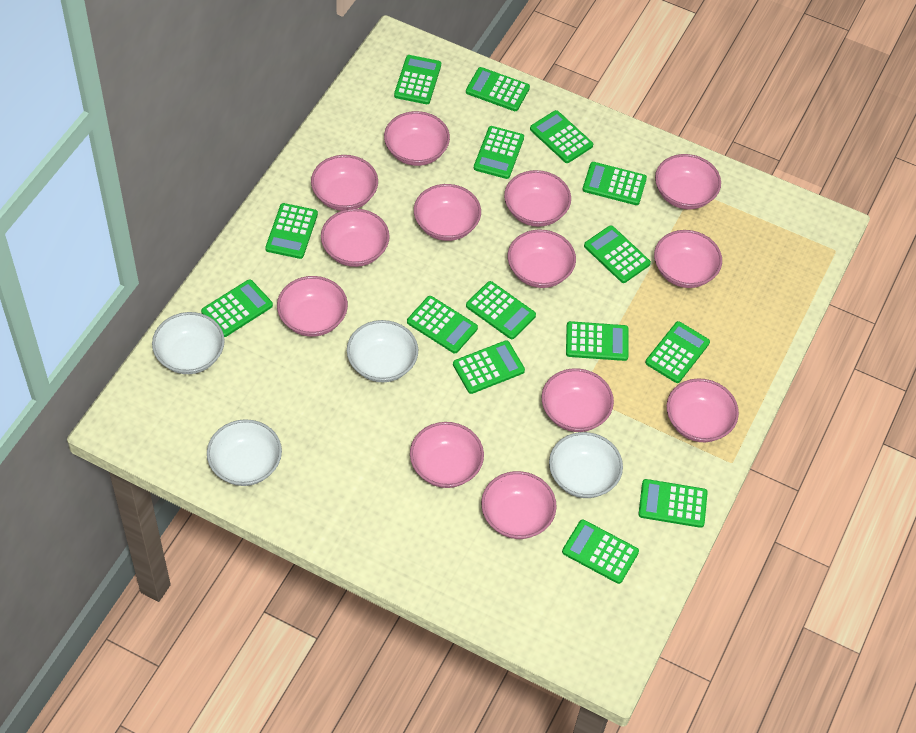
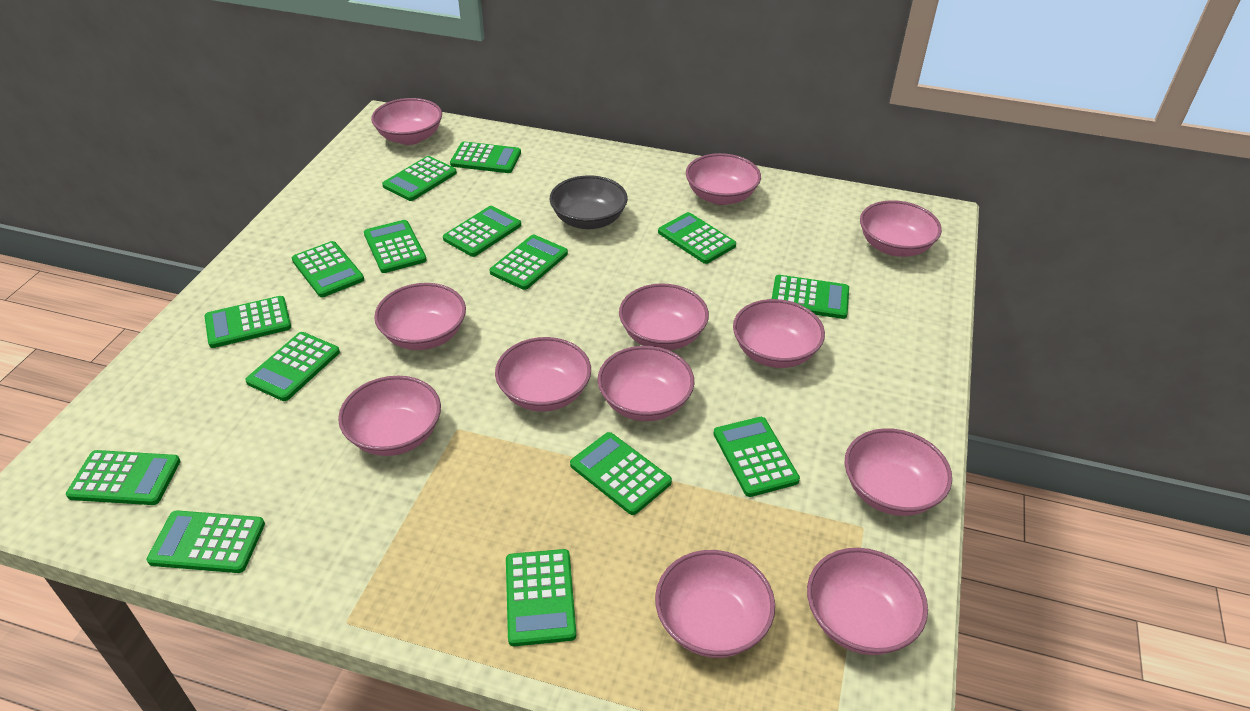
grey bowl: none = 0 -> [550,176,628,229] = 1
pink bowl: [277,276,348,337] [311,155,378,211] [321,209,390,267] [384,111,450,166] [410,422,484,488] [414,184,481,241] [481,471,557,539] [504,170,571,227] [508,229,576,288] [542,368,614,432] [654,230,722,288] [655,154,721,209] [667,379,739,442] = 13 -> [338,376,441,456] [371,98,442,145] [374,283,466,350] [495,337,591,412] [598,346,694,421] [619,283,709,350] [655,550,775,658] [686,153,761,205] [733,299,825,368] [807,548,928,655] [845,428,952,516] [860,200,942,257] = 12
white bowl: [152,312,225,374] [207,419,282,486] [347,320,418,382] [549,432,623,498] = 4 -> none = 0

